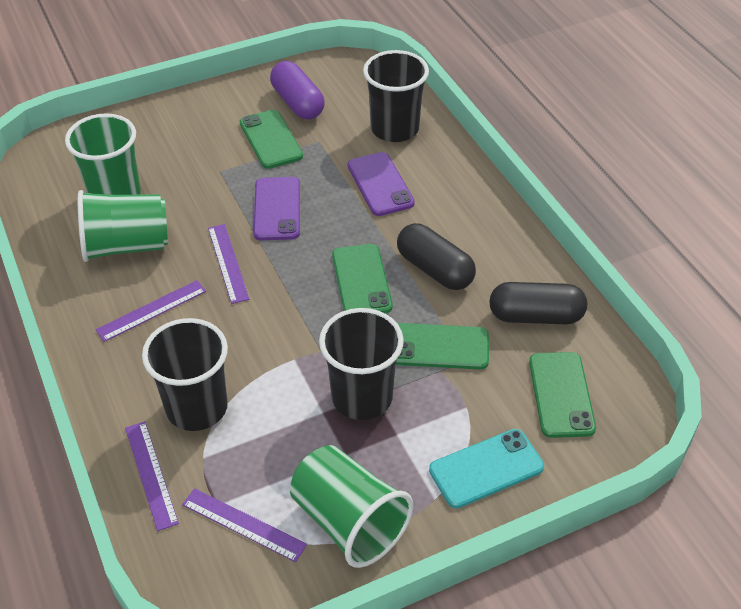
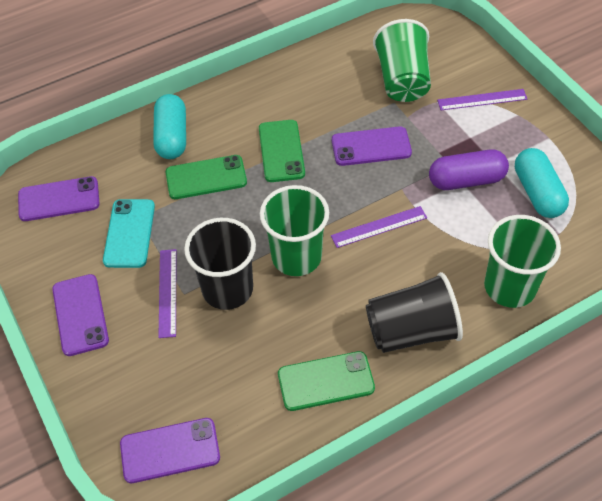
black capsule: [397,223,476,290] [489,282,587,324] = 2 -> none = 0
black cup: [142,318,228,431] [319,308,404,420] [363,50,429,142] = 3 -> [184,218,256,310] [366,272,463,353] = 2
green phone: [240,110,303,169] [332,244,393,313] [396,323,489,369] [529,352,596,438] = 4 -> [166,155,247,199] [259,120,305,182] [278,351,375,411] = 3
purple phone: [253,177,300,240] [348,152,415,216] = 2 -> [18,176,100,221] [52,274,109,356] [120,418,220,483] [332,126,412,166] = 4
purple ruler: [96,280,206,342] [125,421,179,531] [182,488,307,562] [208,224,250,304] = 4 -> [158,249,177,338] [331,206,427,248] [437,89,527,110] = 3
turquoise capsule: none = 0 -> [153,94,186,159] [515,148,569,218] = 2

